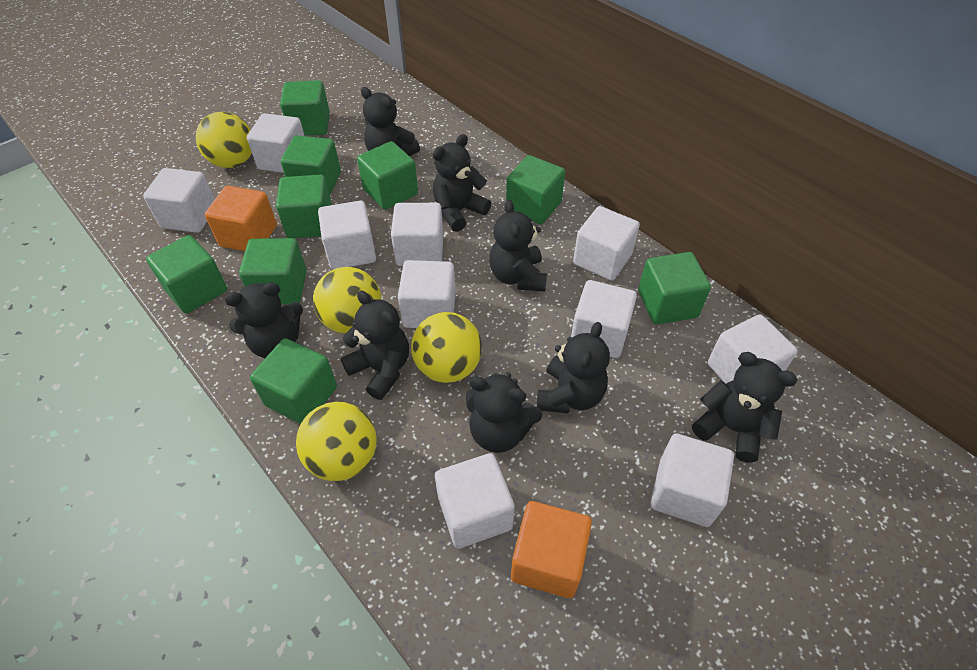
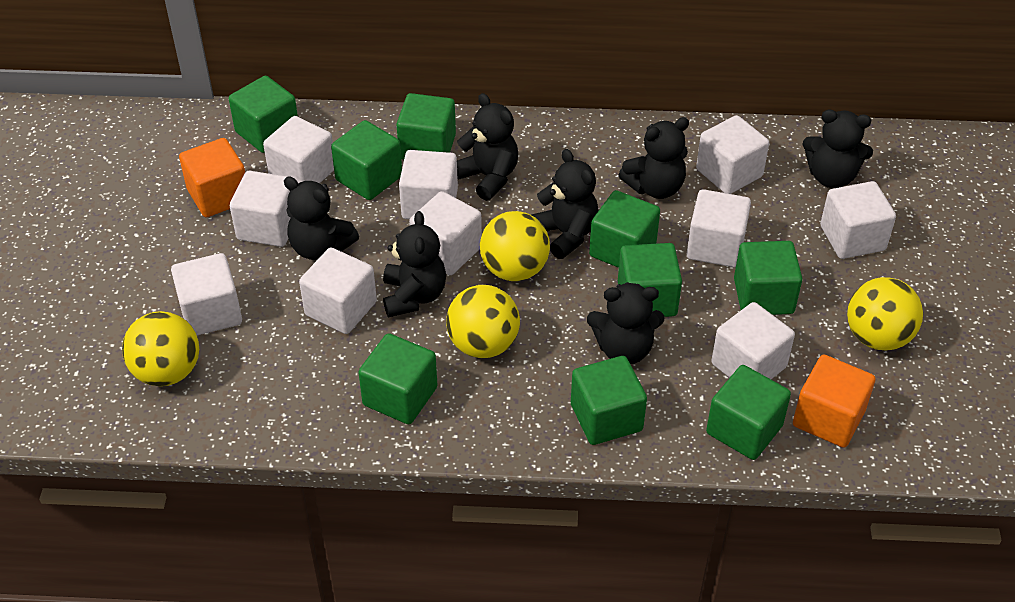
black teddy bear: [225,282,303,358] [341,290,409,400] [361,87,420,156] [433,134,491,232] [466,372,542,453] [489,200,547,291] [537,322,610,413] [692,352,797,463] = 8 -> [284,176,359,260] [383,211,446,317] [457,93,518,201] [531,149,598,259] [587,282,664,364] [619,117,689,199] [802,110,873,188] = 7

